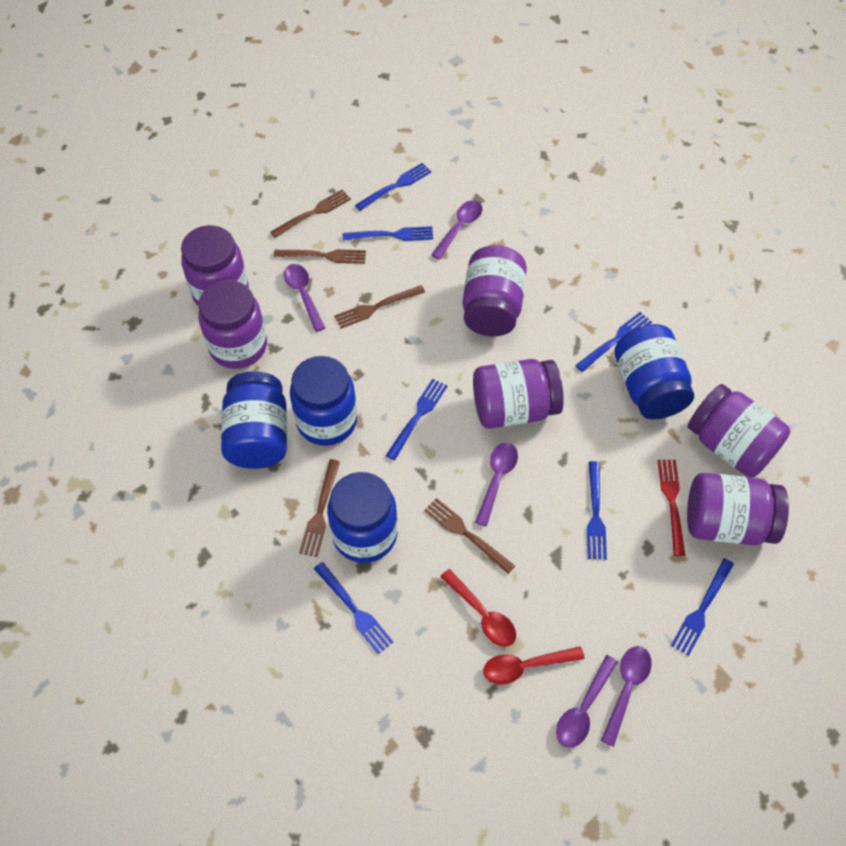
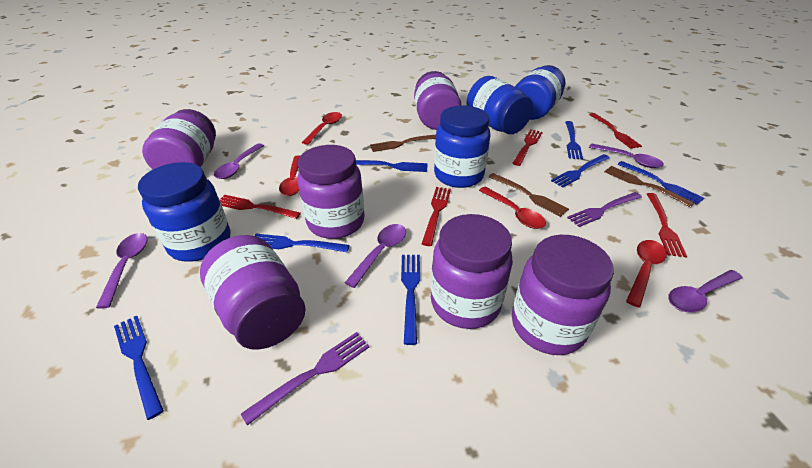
brown fork: [270,190,351,238] [274,249,366,264] [299,459,340,557] [334,285,425,328] [424,498,515,574] = 5 -> [370,135,436,152] [488,173,569,217] [604,166,694,207] = 3
purple fork: none = 0 -> [241,332,370,426] [567,192,642,227] = 2
red fork: [658,460,685,556] = 1 -> [220,195,301,219] [422,187,451,246] [513,129,543,166] [589,113,642,149] [647,193,687,257] = 5
red spoon: [440,569,516,647] [483,646,584,685] = 2 -> [279,155,300,196] [302,112,342,145] [479,187,546,229] [626,240,667,308] = 4

